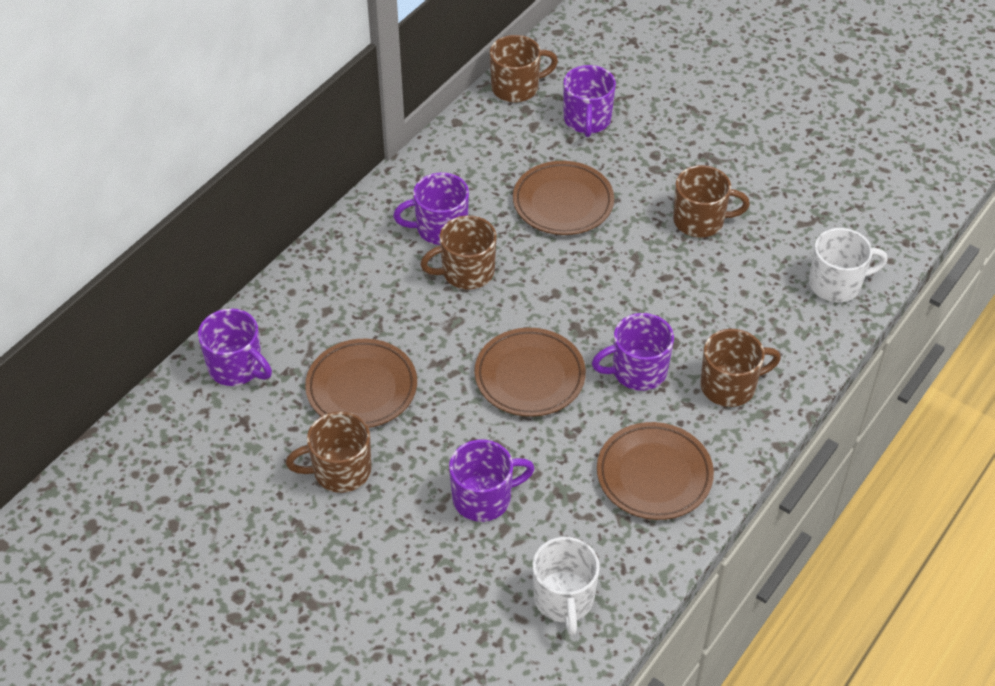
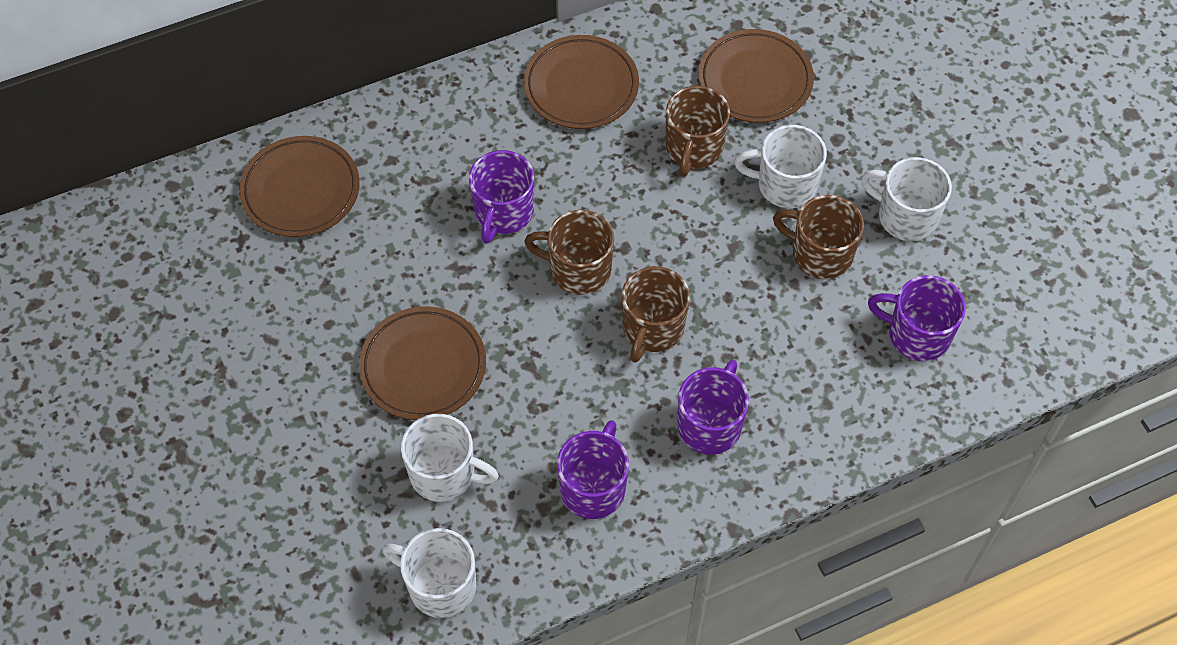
brown mug: [286,411,372,493] [420,215,497,289] [490,35,558,102] [673,165,750,237] [700,329,781,407] = 5 -> [524,210,614,295] [622,266,690,363] [666,86,730,177] [773,195,864,280] = 4
purple mug: [198,308,272,386] [393,172,469,245] [449,439,535,522] [563,65,616,137] [592,313,674,391] = 5 -> [469,150,534,244] [557,420,629,519] [678,360,749,455] [868,275,966,361] = 4
white mug: [533,537,600,636] [809,228,888,302] = 2 -> [382,528,476,618] [401,414,499,502] [734,125,827,208] [861,157,952,241] = 4

